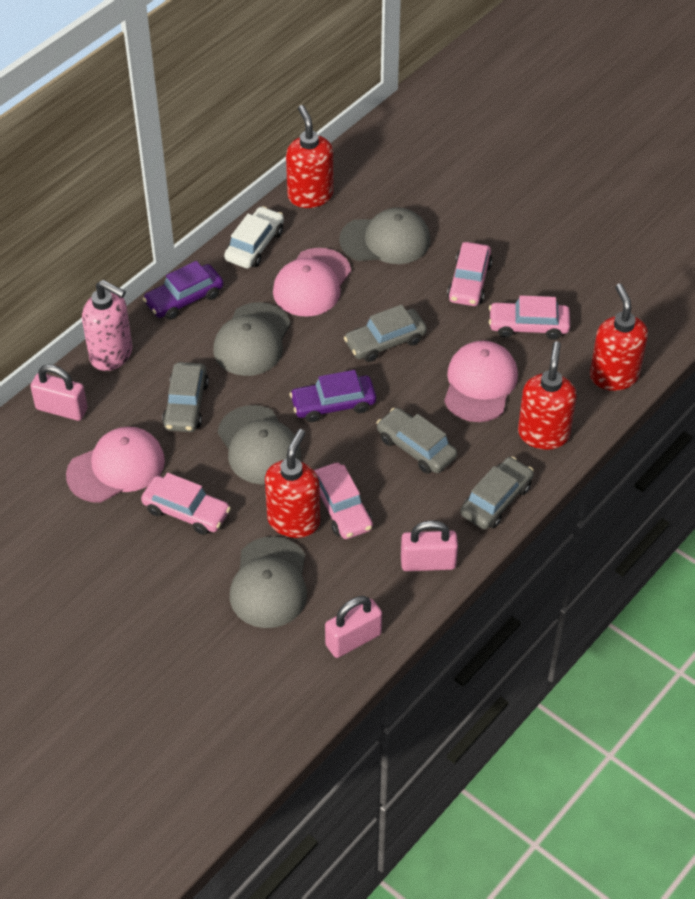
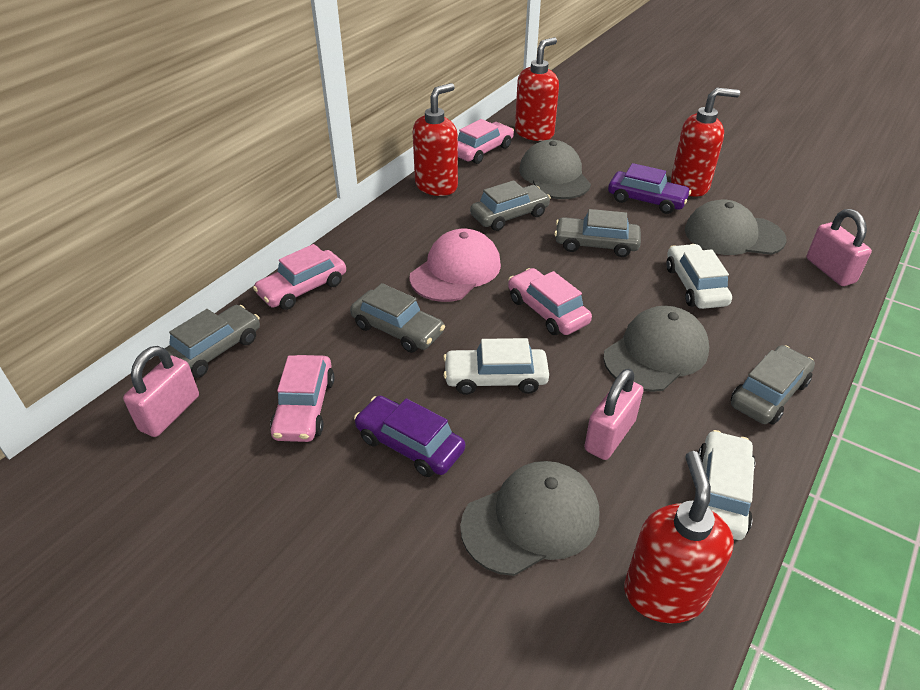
grey car: [162,362,209,432] [344,304,427,362] [377,408,457,474] [460,457,534,529] = 4 -> [159,305,260,378] [350,283,445,353] [470,180,551,231] [554,209,641,257] [731,345,815,425] = 5
pink cap: [66,427,165,503] [273,248,351,317] [444,341,518,422] = 3 -> [409,229,501,302] = 1
pink soap dispenser: [82,280,133,371] = 1 -> none = 0
white car: [224,206,284,268] = 1 -> [443,338,549,395] [666,244,732,309] [698,430,756,540] = 3

